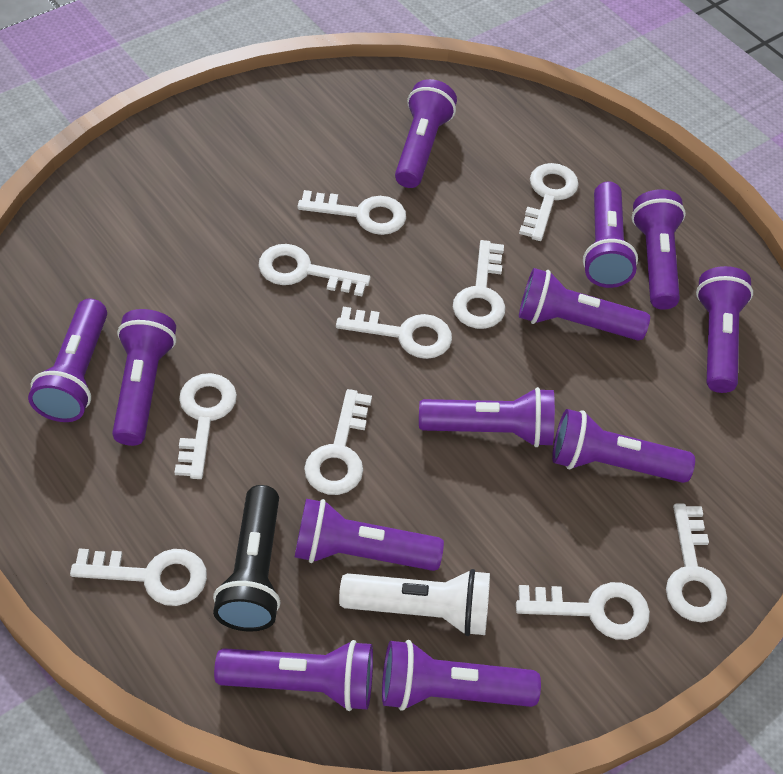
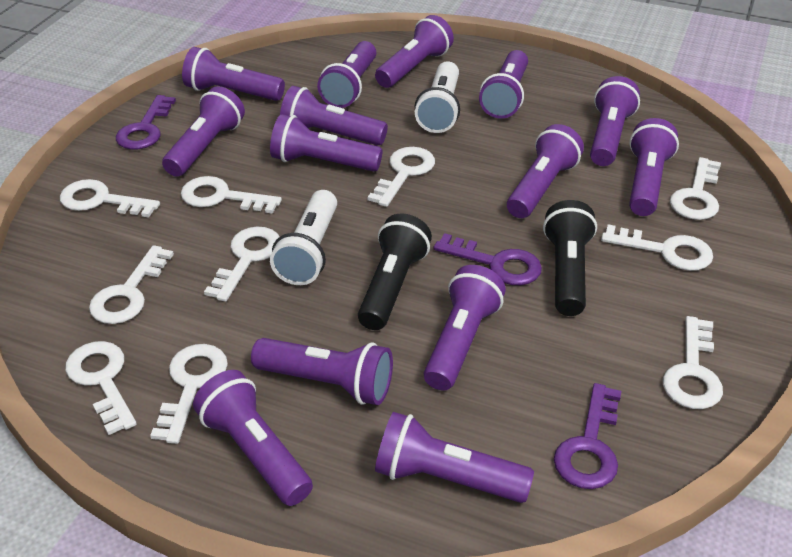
black flashlight: [213,485,280,632] = 1 -> [358,213,432,330] [543,200,597,316] = 2
purple flashlight: [28,299,107,422] [112,309,176,446] [214,640,373,711] [295,499,444,571] [382,640,541,711] [395,79,457,188] [419,387,555,447] [519,268,650,340] [552,409,695,483] [583,181,638,288] [631,189,686,310] [696,266,753,393] = 12 -> [162,86,245,177] [182,47,285,101] [193,370,313,506] [251,338,393,405] [270,114,383,172] [280,86,388,146] [317,41,376,108] [375,15,454,88] [375,412,534,503] [424,265,506,391] [479,50,528,119] [507,124,584,218] [590,76,640,166] [629,118,679,216] = 14
purple key: none = 0 -> [116,95,176,150] [433,233,542,285] [554,383,621,489] = 3
white flashlight: [339,569,490,636] = 1 -> [270,190,337,285] [415,61,460,133] = 2

